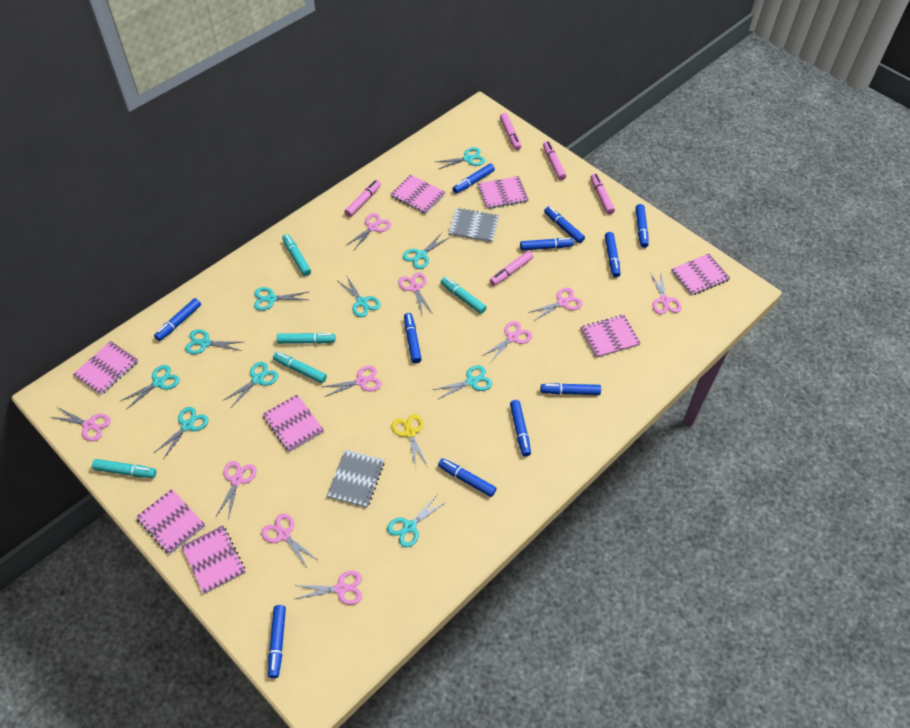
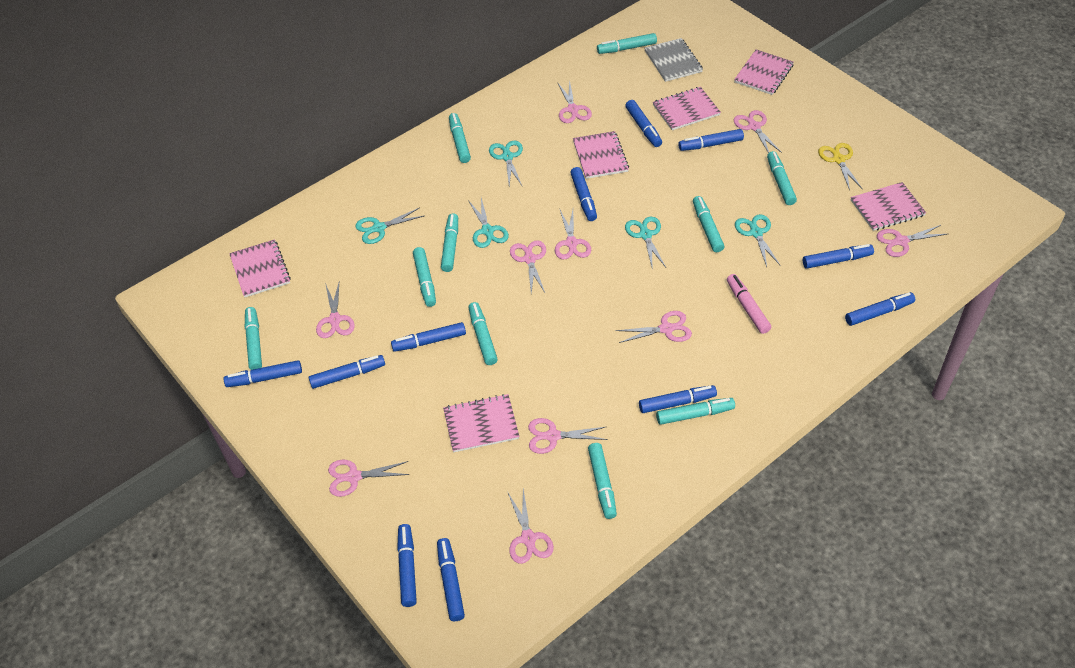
grey notebook: [327,450,385,508] [449,208,499,242] = 2 -> [645,38,703,82] = 1
pink marker: [344,180,381,217] [490,251,533,286] [500,113,521,150] [543,141,566,180] [591,174,615,215] = 5 -> [727,274,771,334] = 1
pink notebook: [73,341,138,395] [136,489,205,555] [181,525,246,594] [262,394,324,452] [390,175,446,214] [478,176,529,209] [580,315,641,358] [671,254,730,296] = 8 -> [229,239,291,297] [443,394,520,452] [573,131,629,179] [653,87,721,130] [734,50,794,95] [851,182,926,231] = 6
turquoise marker: [92,459,156,478] [273,352,327,383] [277,333,336,344] [282,234,311,276] [441,277,487,314] = 5 -> [245,307,262,370] [413,247,436,307] [441,213,458,272] [449,113,471,163] [468,302,498,365] [588,443,617,519] [597,33,657,54] [656,398,735,425] [693,196,724,252] [767,151,797,205] = 10
turquoise scissors: [121,365,180,409] [154,407,208,459] [185,329,243,354] [223,362,278,407] [254,287,308,311] [338,275,381,317] [387,495,446,548] [403,233,450,269] [433,365,492,400] [436,147,485,169] = 10 -> [355,208,424,244] [468,198,509,248] [489,140,523,186] [625,217,666,267] [735,214,780,267] = 5

